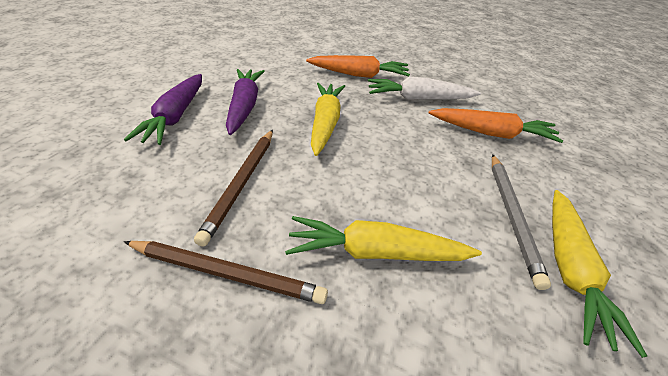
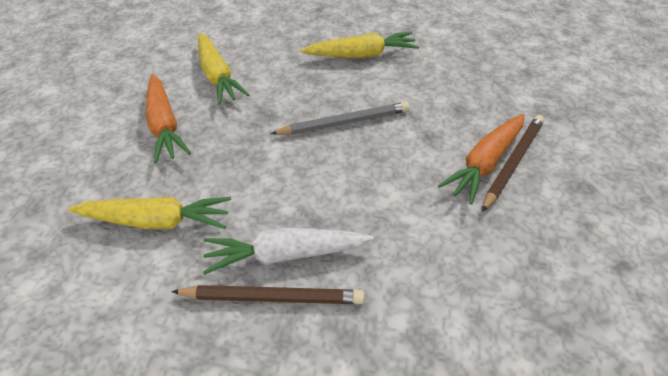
purple carrot: [124,74,202,145] [226,69,265,135] = 2 -> none = 0

